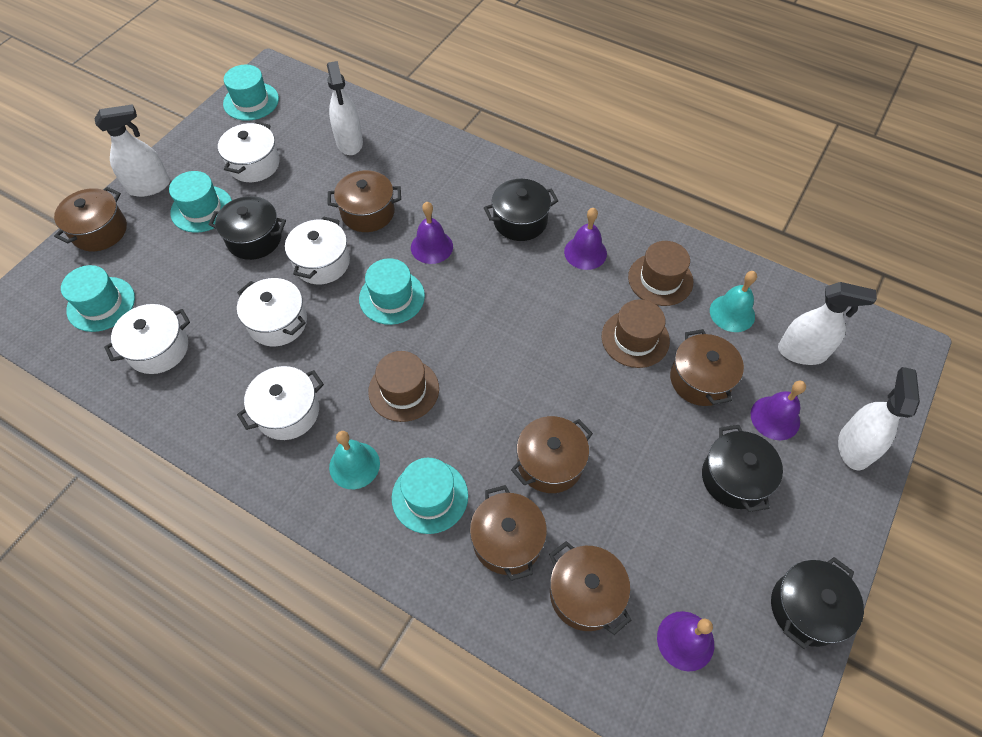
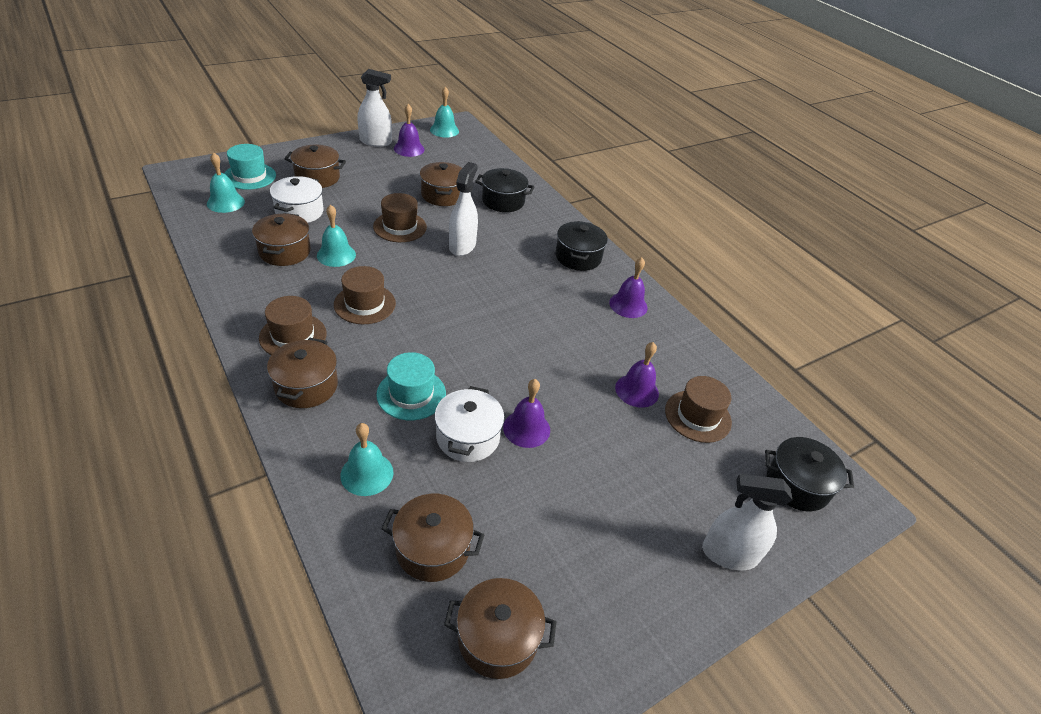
black pot: [209,196,286,260] [484,179,558,241] [702,425,783,512] [771,557,864,649] = 4 -> [475,168,534,212] [555,221,608,271] [765,437,854,511] = 3
brown hat: [368,351,439,422] [602,300,670,368] [628,241,693,306] = 3 -> [259,296,327,355] [334,266,396,324] [373,193,427,242] [665,376,732,443] = 4
turquoise bell: [329,431,380,489] [710,271,757,332] = 2 -> [207,152,245,213] [317,205,356,267] [340,423,394,496] [430,87,459,138] = 4
turquoise hat: [61,265,135,332] [169,171,232,233] [223,65,279,121] [359,258,425,325] [392,458,468,534] = 5 -> [224,144,276,190] [376,352,446,420] = 2
white pot: [104,304,190,374] [218,122,280,182] [237,278,307,346] [237,366,324,440] [285,216,350,284] = 5 -> [270,176,323,223] [434,386,504,462] = 2
white spray bottle: [95,104,170,197] [327,61,363,155] [778,282,877,365] [838,367,920,471] = 4 -> [357,69,392,147] [449,162,478,256] [702,474,792,570] = 3

